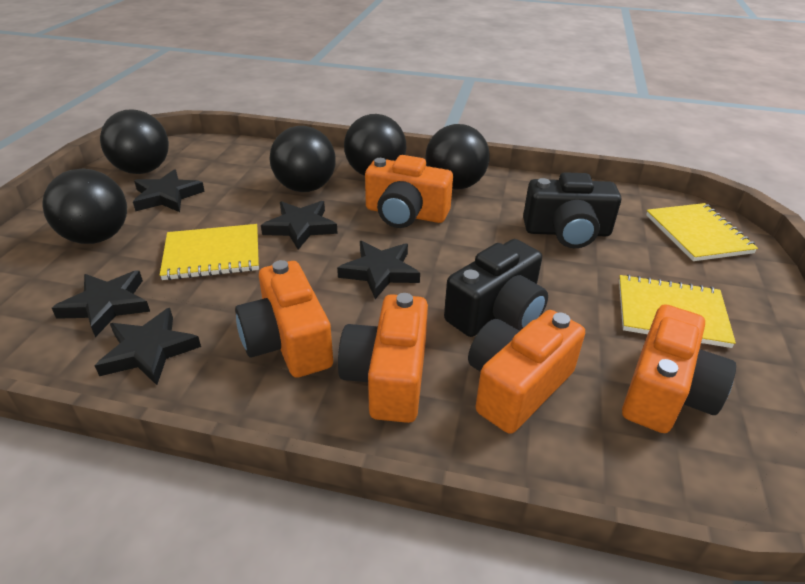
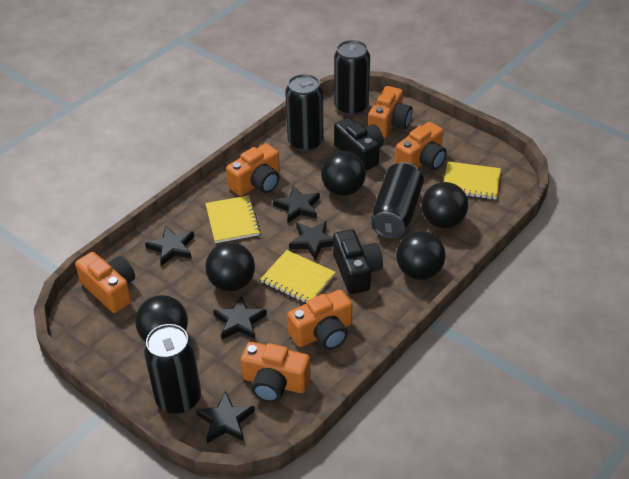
black can: none = 0 -> [144,324,201,414] [285,74,324,152] [334,40,370,116] [371,162,424,239] = 4
orange camera: [235,260,333,378] [338,293,428,423] [365,155,453,228] [468,310,585,434] [622,304,736,433] = 5 -> [75,252,135,313] [226,143,280,196] [241,342,311,402] [287,289,352,350] [368,86,412,138] [395,122,447,170] = 6

